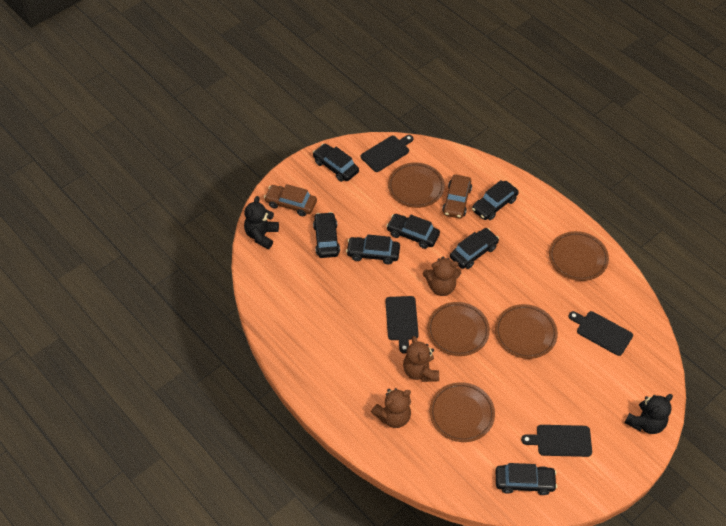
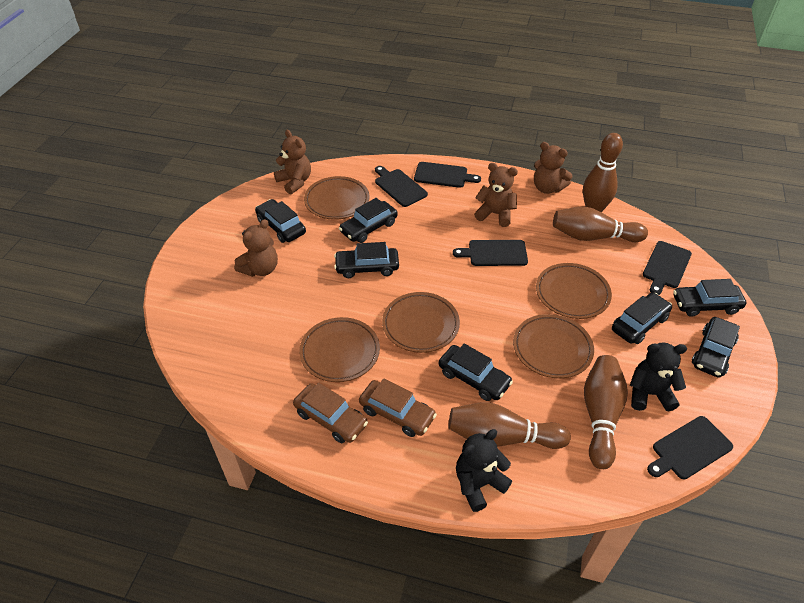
black cutting board: [361,135,413,172] [385,296,419,353] [521,425,592,457] [568,311,633,356] = 4 -> [375,166,428,207] [414,162,481,188] [453,240,528,266] [643,241,692,295] [647,416,733,479] = 5
brown bowling pin: none = 0 -> [448,402,571,449] [553,207,648,242] [583,133,623,212] [584,355,628,469] = 4
brown teddy bear: [371,388,411,428] [403,336,439,382] [423,257,461,296] = 3 -> [234,219,278,277] [274,130,311,194] [474,163,518,227] [534,142,573,194] = 4

